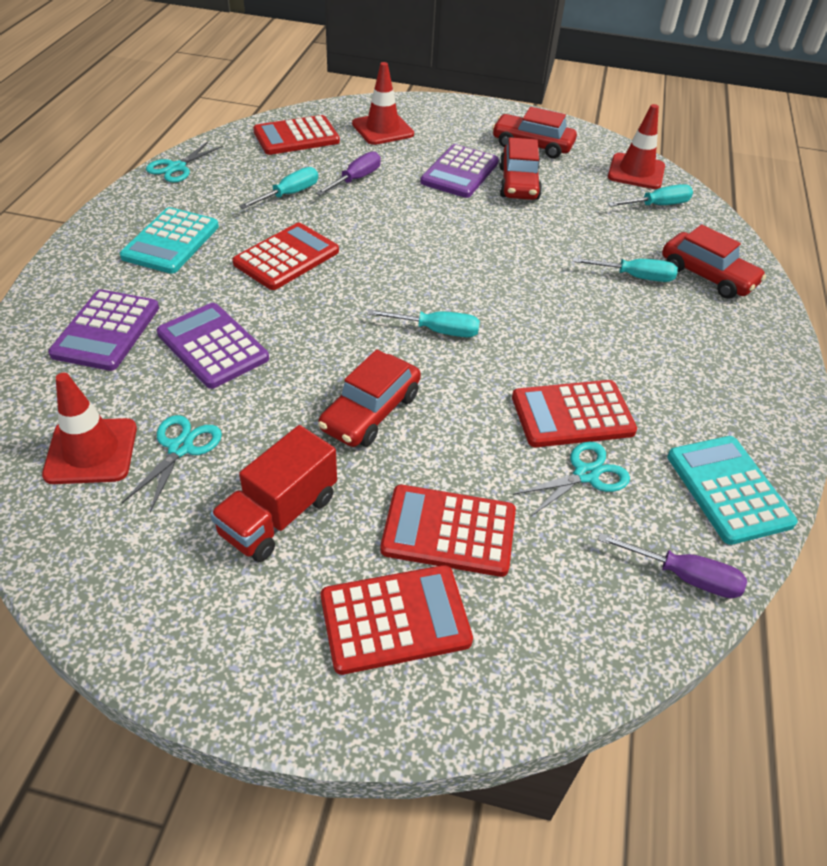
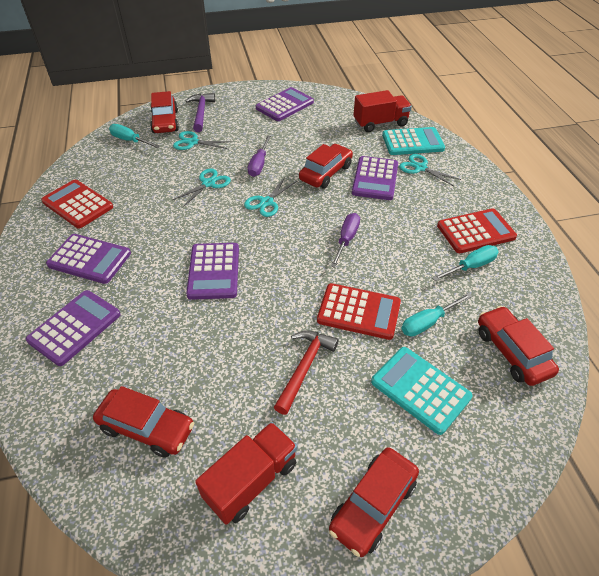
purple calculator: [48,289,159,371] [157,303,269,389] [420,144,499,198] = 3 -> [26,290,121,366] [46,234,131,284] [186,243,239,300] [256,87,314,121] [352,156,398,200] = 5
purple hammer: none = 0 -> [185,93,215,132] = 1
red calculator: [233,223,339,290] [253,115,340,155] [321,565,473,675] [381,485,516,577] [512,380,637,447] = 5 -> [41,180,113,228] [317,283,401,340] [437,208,517,253] = 3
red car: [318,349,421,447] [492,107,577,159] [499,137,542,200] [662,225,766,299] = 4 -> [93,386,194,458] [150,91,179,133] [299,144,353,188] [329,447,419,557] [478,306,559,386] = 5
red hammer: none = 0 -> [274,330,339,415] = 1
red traffic cone: [42,373,137,484] [352,62,414,145] [608,104,665,189] = 3 -> none = 0
red truck: [210,425,337,562] = 1 -> [195,422,297,525] [353,90,412,132] = 2
turquoise scissors: [122,415,222,512] [146,142,223,183] [513,442,630,516] = 3 -> [173,131,232,150] [173,169,231,207] [244,177,297,217] [399,154,461,186] = 4
turquoise screwdriver: [239,167,318,209] [367,309,480,337] [573,257,678,282] [607,184,693,207] = 4 -> [109,124,160,148] [401,293,472,337] [432,245,499,281] = 3

